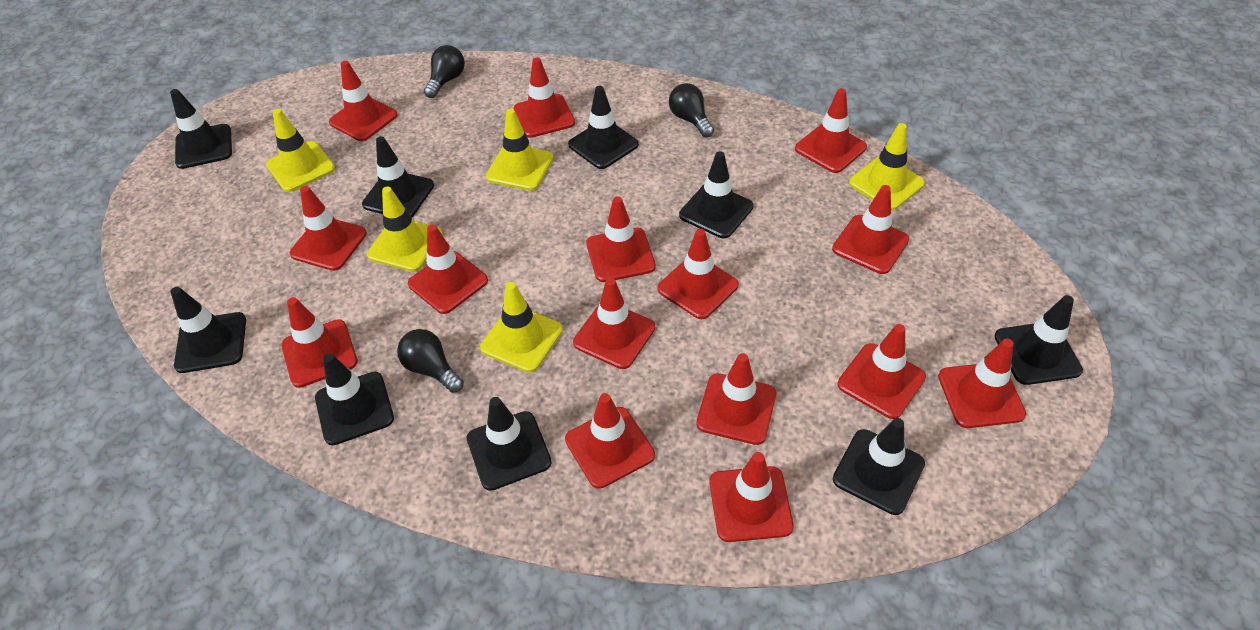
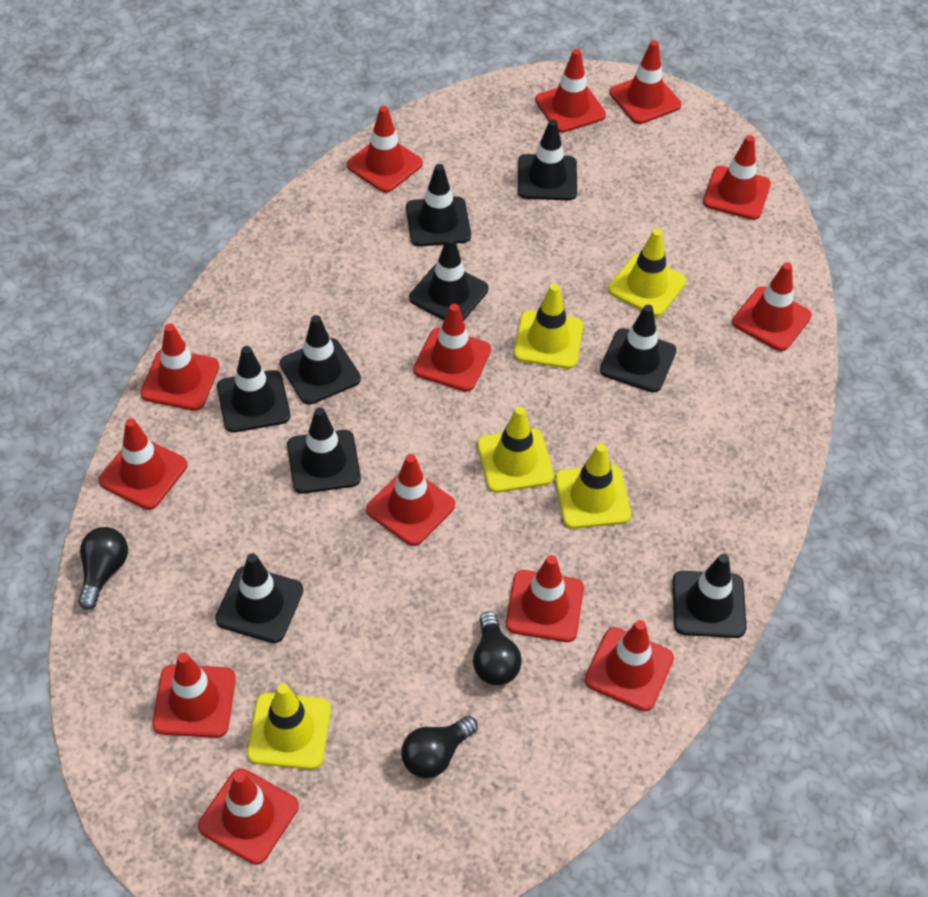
red traffic cone: [281,297,358,388] [290,186,367,271] [329,61,398,141] [408,224,488,314] [513,57,575,138] [565,393,655,489] [573,278,655,369] [586,196,656,282] [657,229,739,319] [696,353,776,445] [709,452,794,542] [795,88,867,173] [832,185,909,274] [837,324,926,419] [938,339,1026,428] = 15 -> [99,418,187,510] [140,324,219,411] [152,653,236,738] [198,769,299,865] [347,106,423,193] [366,454,455,546] [413,304,491,392] [506,555,584,642] [535,49,606,133] [585,620,674,711] [610,40,681,124] [703,135,771,220] [732,263,812,351] = 13

